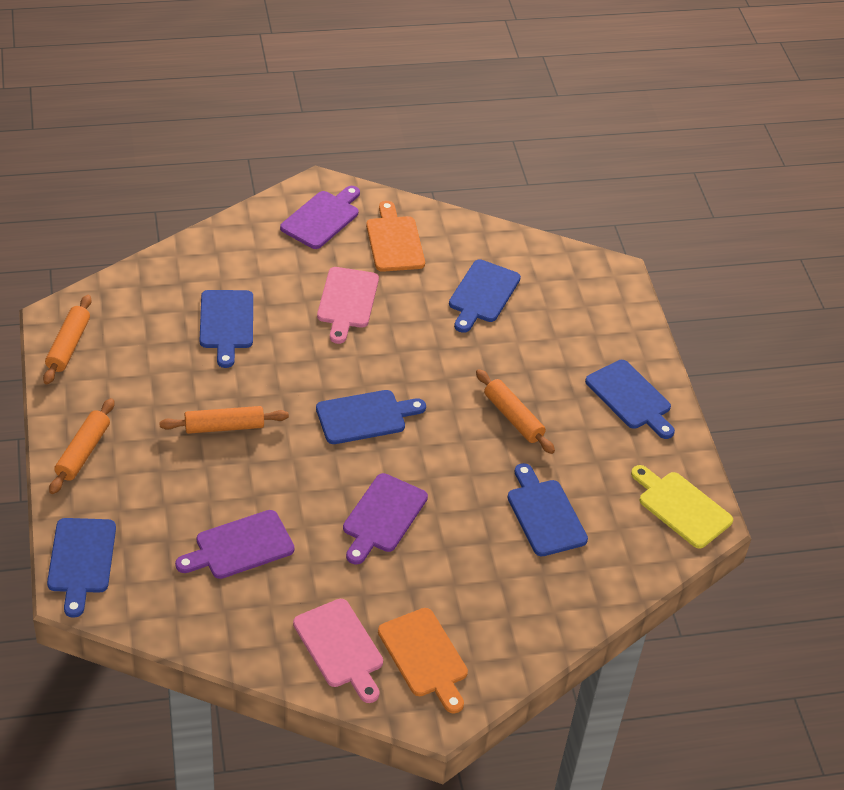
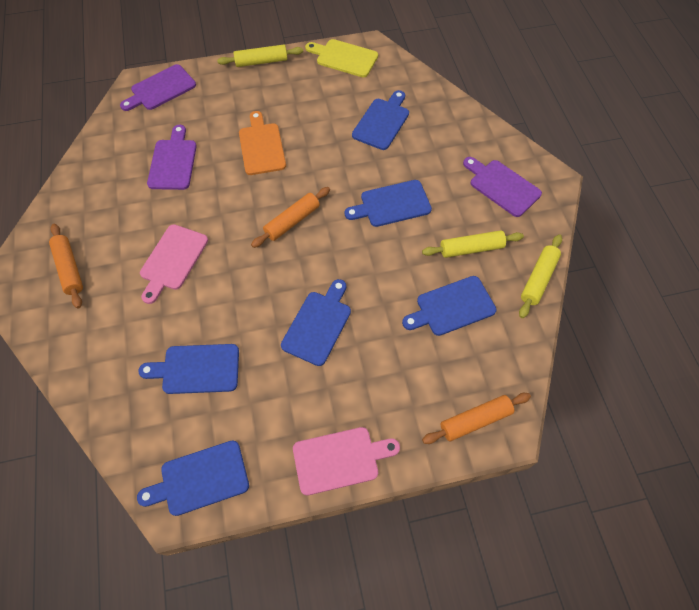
orange cutting board: [366,201,425,272] [378,608,468,714] = 2 -> [239,111,286,175] = 1
orange rolling pin: [43,295,92,384] [49,398,114,494] [159,406,289,434] [476,369,555,454] = 4 -> [49,224,83,309] [251,187,330,248] [422,393,531,444] = 3
yellow rolling pin: none = 0 -> [217,45,303,67] [422,230,524,258] [519,234,562,318] = 3

